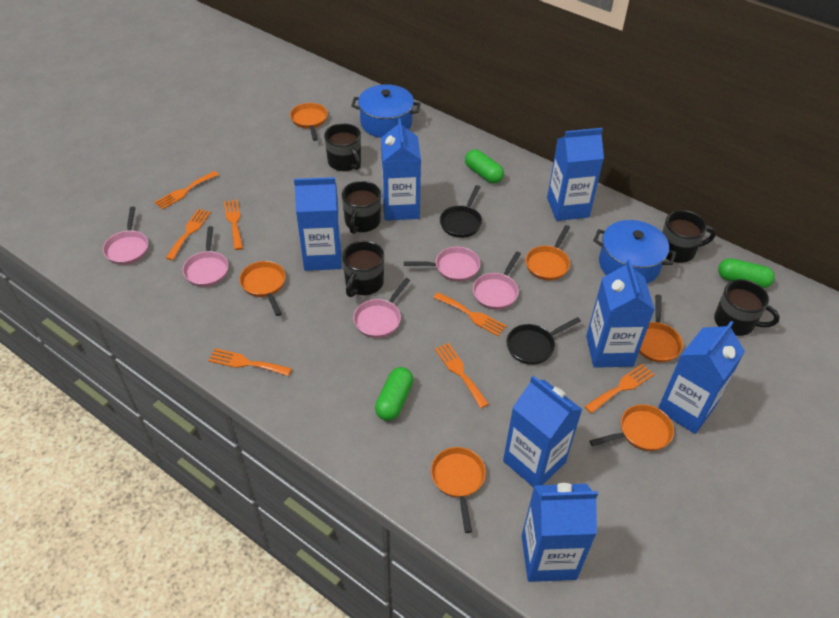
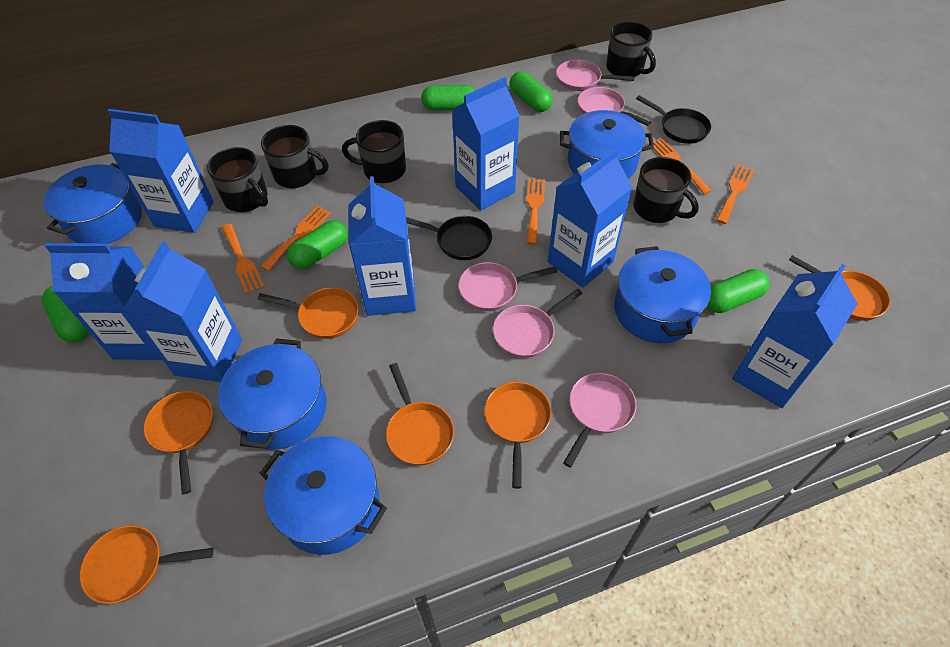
blue pot: [351,84,421,138] [593,220,676,284] = 2 -> [44,163,142,244] [218,339,327,450] [260,436,387,555] [560,110,654,179] [614,246,711,343] = 5
green capsule: [375,367,413,421] [465,150,504,183] [718,258,775,288] = 3 -> [42,286,89,342] [287,220,348,269] [421,85,475,110] [509,71,553,112] [707,269,769,313] = 5
orange fork: [154,171,219,210] [166,209,211,260] [208,348,292,376] [224,199,243,250] [433,292,506,336] [435,343,489,408] [584,364,654,413] = 7 -> [222,224,265,294] [260,206,331,271] [526,178,545,245] [649,139,712,195] [716,164,755,224] = 5

